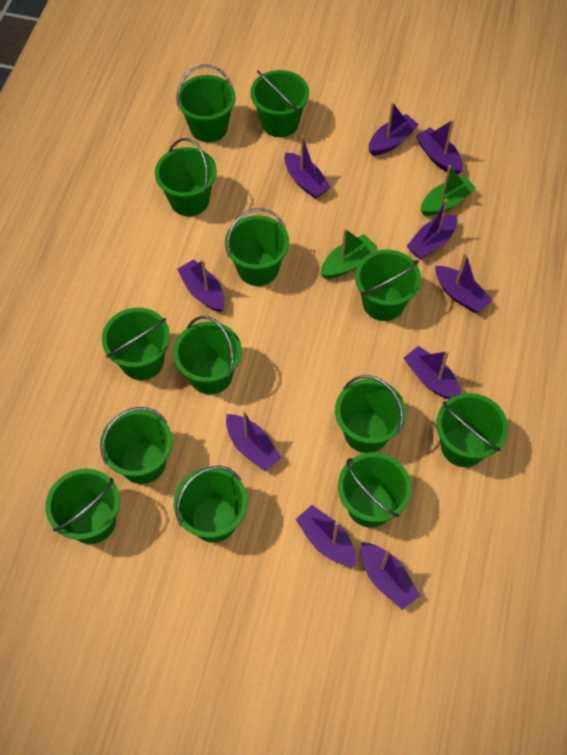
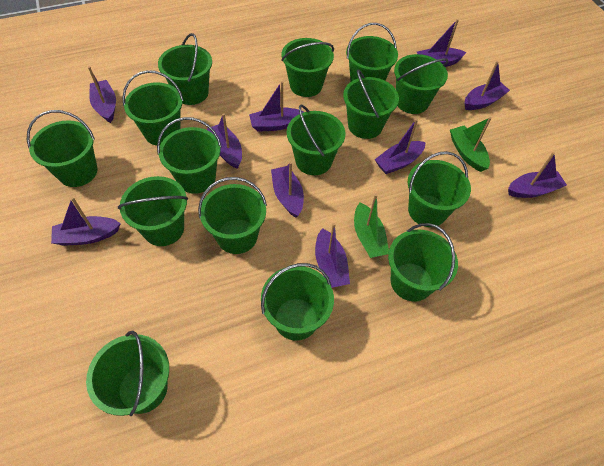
green bucket: [45,469,120,544] [100,407,172,484] [102,308,170,380] [155,138,217,216] [173,316,242,394] [174,466,248,542] [176,64,236,142] [225,208,289,286] [250,70,309,137] [335,375,406,453] [338,452,411,528] [355,250,421,321] [436,393,508,467] = 13 -> [27,110,98,187] [86,331,169,416] [118,176,188,246] [122,70,184,146] [157,117,222,194] [158,33,212,105] [198,177,267,254] [261,263,334,341] [281,38,334,97] [287,105,345,175] [343,69,399,139] [346,23,398,81] [388,223,458,302] [394,54,449,114] [408,151,471,227] = 15

